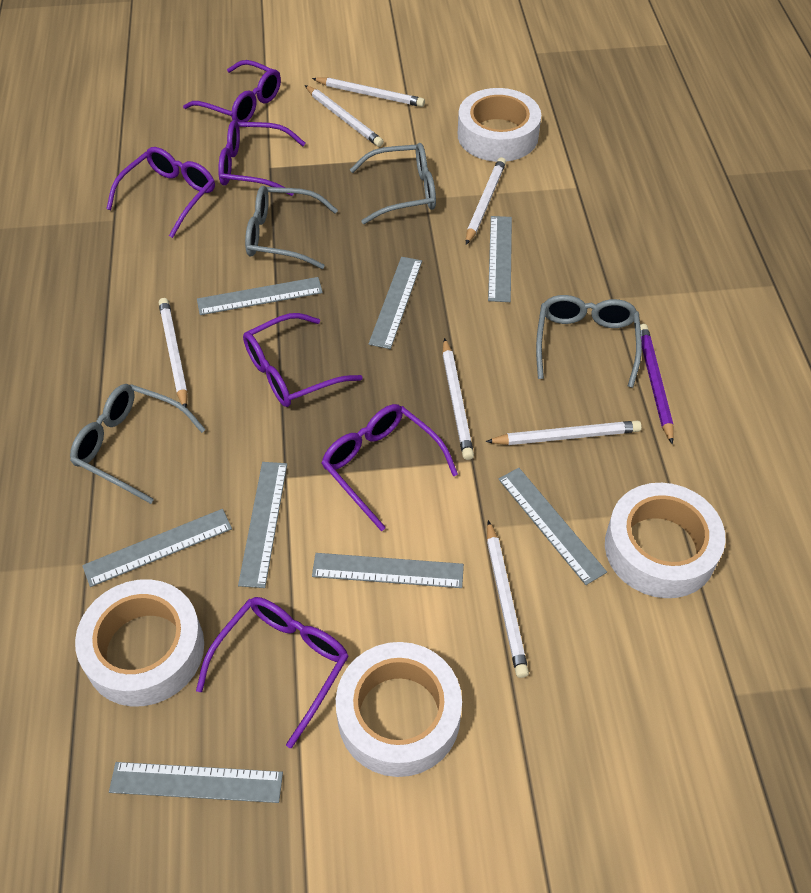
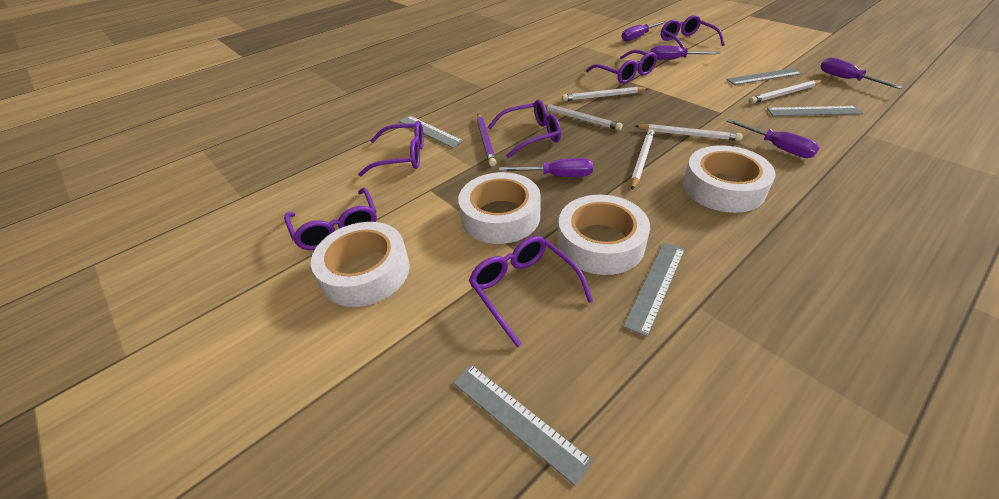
grey glasses: [70,384,206,504] [245,186,338,269] [350,143,436,224] [536,295,642,388] = 4 -> none = 0
grey ruler: [82,509,232,587] [109,762,283,803] [197,277,323,315] [238,462,287,588] [312,553,464,588] [368,257,422,349] [488,216,512,302] [498,468,607,585] = 8 -> [399,116,464,148] [453,364,593,486] [623,243,685,337] [726,68,802,85] [767,106,863,116] = 5
purple screwdriver: none = 0 -> [499,158,593,177] [621,21,666,42] [650,45,720,60] [727,119,820,158] [820,57,903,89] = 5
white pencil: [159,298,188,407] [305,85,384,147] [312,77,425,107] [442,338,474,460] [466,157,506,245] [486,420,642,445] [487,520,529,678] = 7 -> [544,104,623,130] [562,87,649,101] [631,129,654,190] [635,124,743,141] [749,80,822,104] = 5

